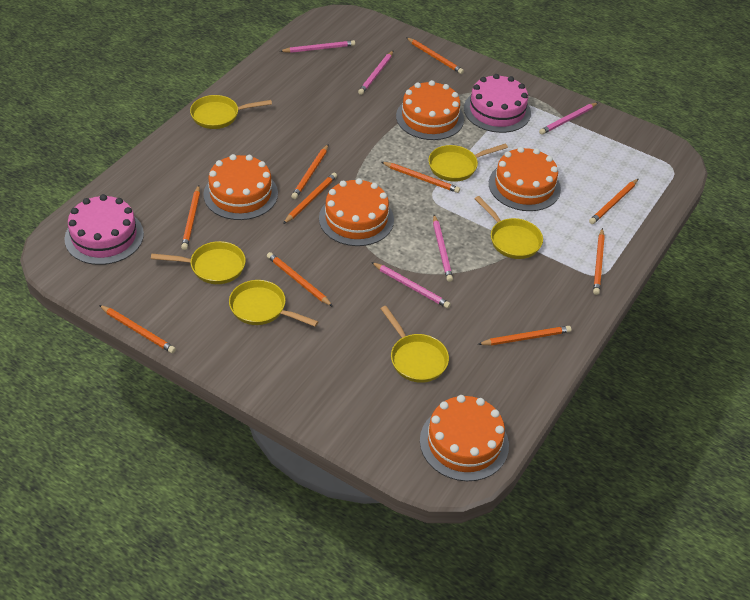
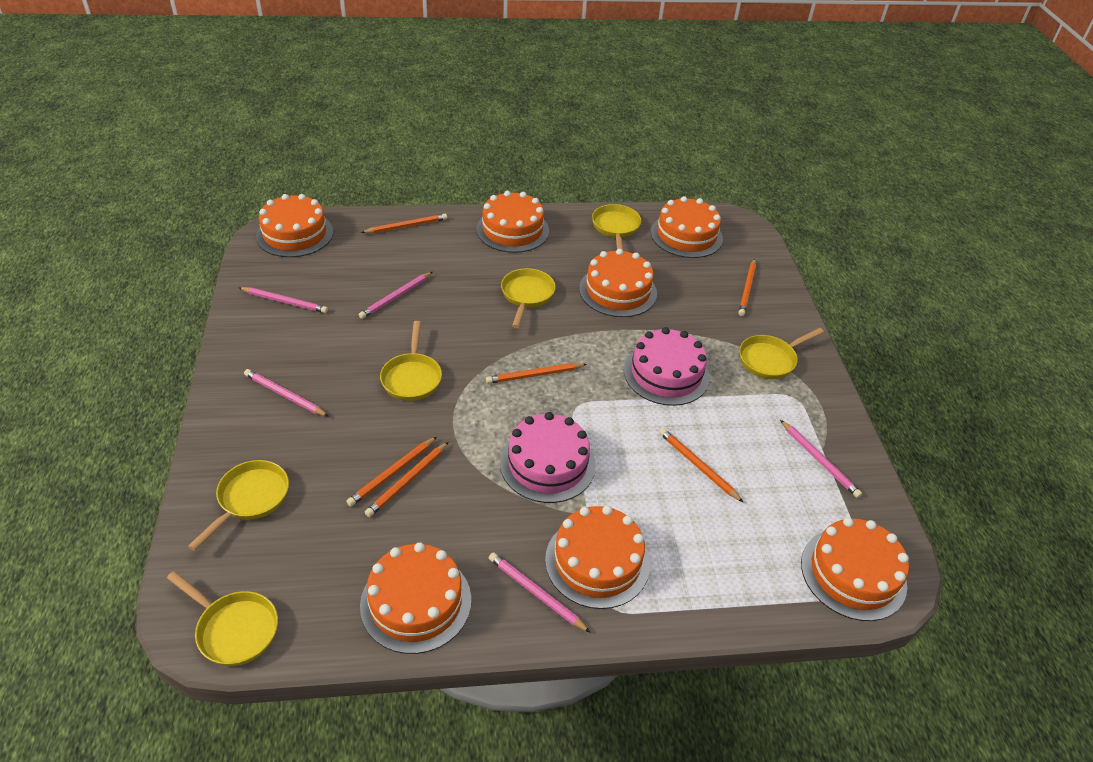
orange cake: [203,154,278,220] [319,178,394,246] [396,80,464,140] [420,395,509,481] [489,147,561,211] = 5 -> [256,194,333,257] [360,542,471,654] [476,191,549,253] [545,506,650,609] [579,249,657,317] [651,196,723,258] [801,518,909,621] = 7
orange pencil: [99,305,176,353] [181,185,200,250] [267,252,333,307] [283,173,337,224] [291,144,329,199] [381,162,460,193] [406,37,464,74] [478,326,571,346] [589,179,638,224] [593,228,605,295] = 10 -> [346,437,437,507] [361,214,447,233] [365,442,449,517] [486,363,587,384] [659,428,744,503] [738,259,756,316] = 6

